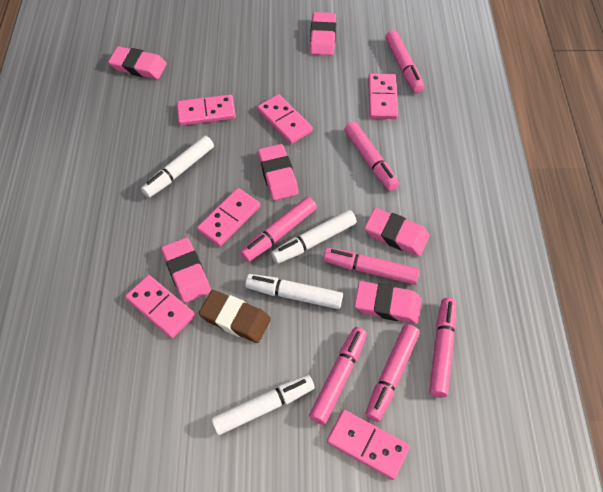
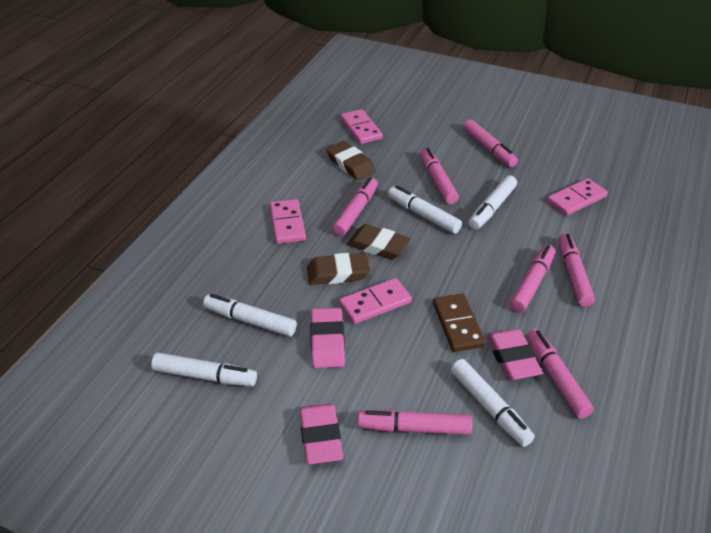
brown domino: none = 0 -> [433,294,486,352] = 1
brown eraser: [199,290,271,343] = 1 -> [307,253,370,285] [326,141,376,180] [347,224,411,259] = 3
pink domino: [125,275,195,339] [177,95,236,126] [197,188,260,247] [257,94,313,144] [327,410,410,480] [368,73,398,119] = 6 -> [270,199,306,244] [339,278,412,324] [340,109,383,144] [547,178,608,216] = 4
pink eraser: [108,46,167,79] [161,237,211,303] [258,144,298,200] [310,12,336,56] [355,281,422,324] [365,208,429,256] = 6 -> [299,404,343,464] [310,308,345,368] [487,329,543,380] = 3
white marker: [141,136,214,198] [211,375,315,435] [245,274,343,309] [271,210,357,264] = 4 -> [151,353,257,386] [203,294,297,337] [388,185,462,234] [451,359,535,447] [469,175,517,230] = 5

